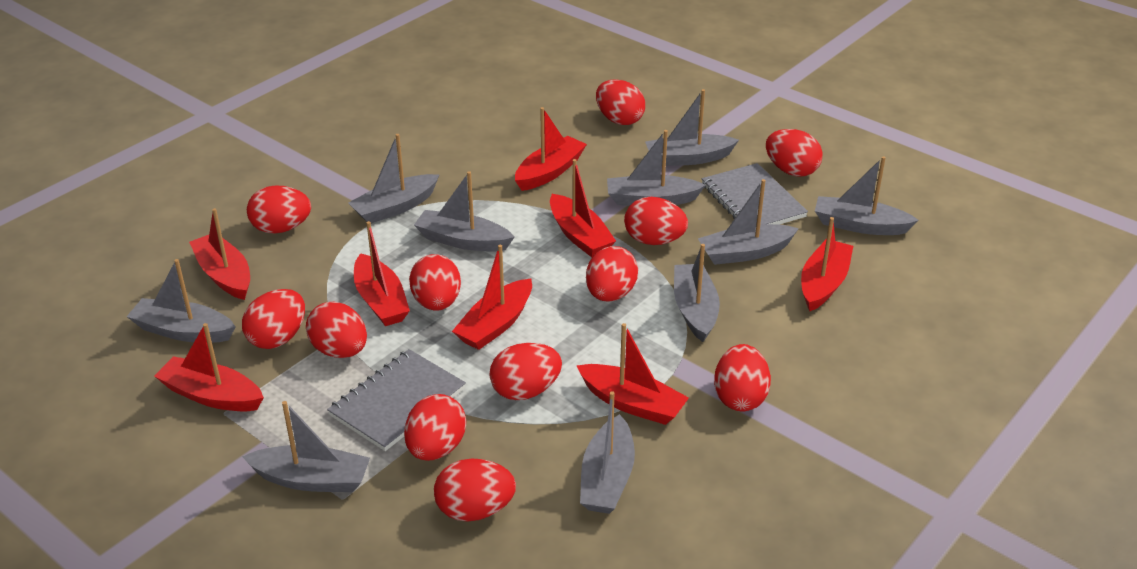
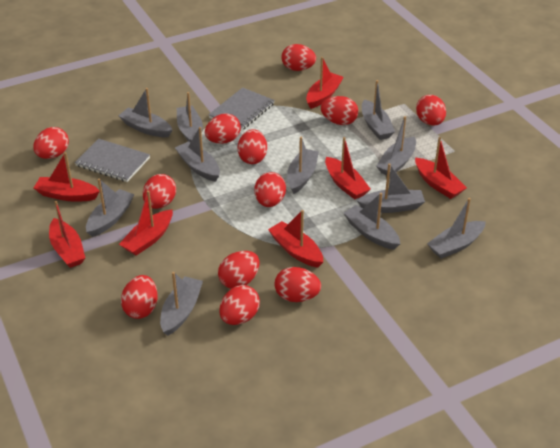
grey boat: [126,259,235,343] [242,401,370,492] [348,134,439,223] [414,171,514,251] [580,391,635,514] [607,130,706,206] [645,89,739,166] [674,244,720,342] [698,179,799,265] [815,156,919,235] = 10 -> [86,179,135,237] [118,88,173,137] [160,272,203,336] [175,127,220,182] [177,92,203,142] [287,137,319,194] [344,193,400,250] [357,163,425,213] [362,80,395,140] [376,116,416,177] [427,198,486,259] = 11
red boat: [154,323,264,411] [189,208,250,300] [354,221,410,326] [452,245,532,350] [515,107,587,191] [550,159,616,257] [577,323,689,425] [801,217,853,311] = 8 -> [34,152,100,202] [49,201,85,268] [119,190,173,256] [268,210,323,268] [306,57,344,109] [325,137,371,199] [415,137,467,199] = 7

